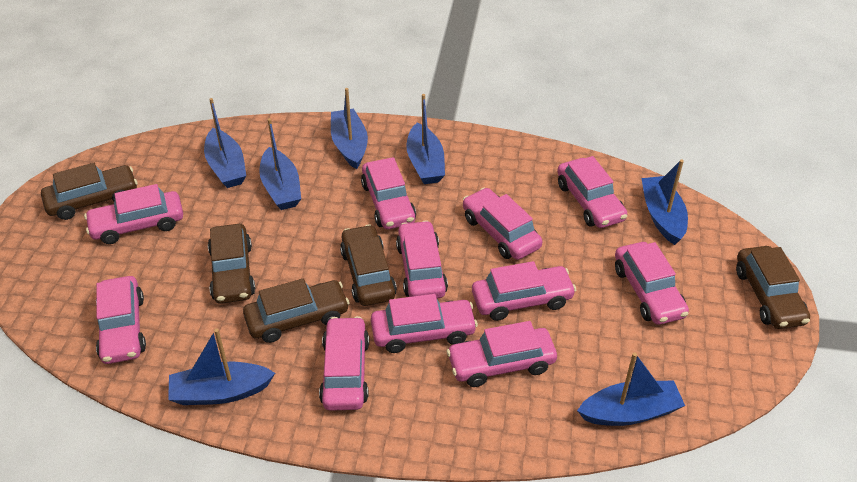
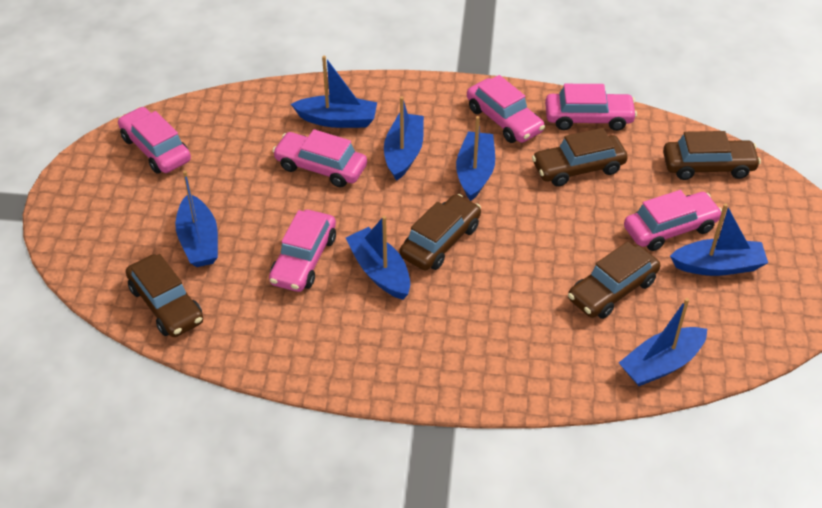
pink car: [84,184,183,244] [96,276,146,364] [319,316,369,411] [361,157,416,229] [371,294,478,353] [396,220,448,298] [446,321,557,387] [463,188,542,260] [472,261,576,321] [557,156,627,228] [615,242,689,325] = 11 -> [118,107,191,174] [269,210,336,292] [272,129,367,188] [467,75,545,143] [545,84,637,131] [624,190,722,251] = 6

